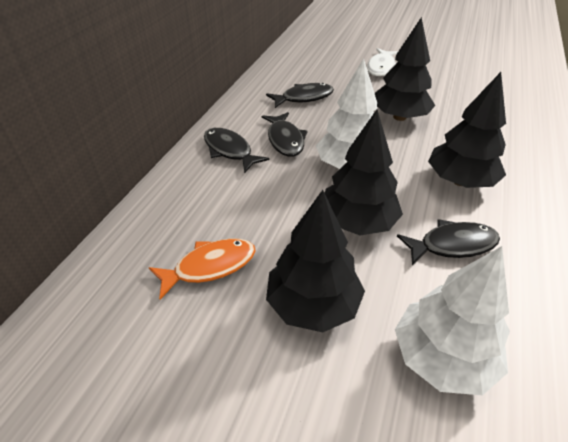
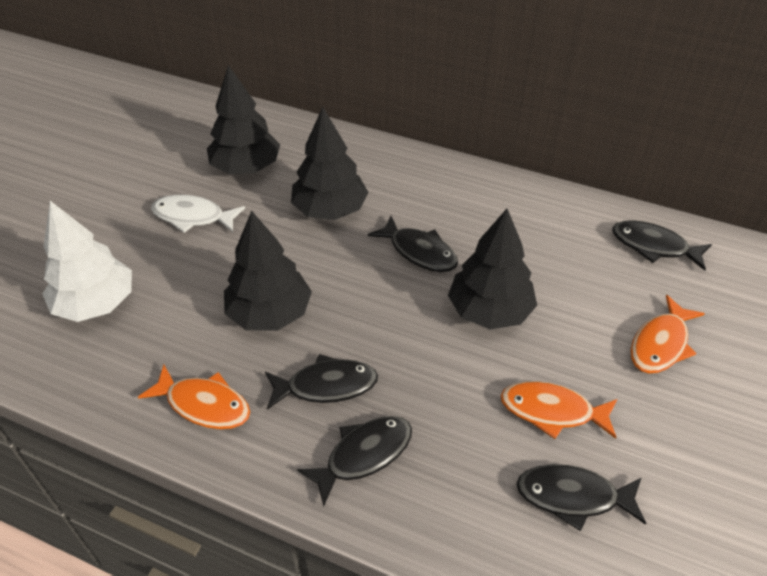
black fish: [204,128,269,173] [262,112,308,157] [266,83,334,108] [397,219,500,265] = 4 -> [265,354,378,410] [297,416,412,506] [368,216,458,272] [516,464,646,531] [612,220,712,271] = 5
orange fish: [149,238,255,300] = 1 -> [138,365,250,429] [501,381,618,439] [631,295,705,373] = 3
white tree: [316,58,377,169] [395,246,510,395] = 2 -> [43,201,132,322] = 1

